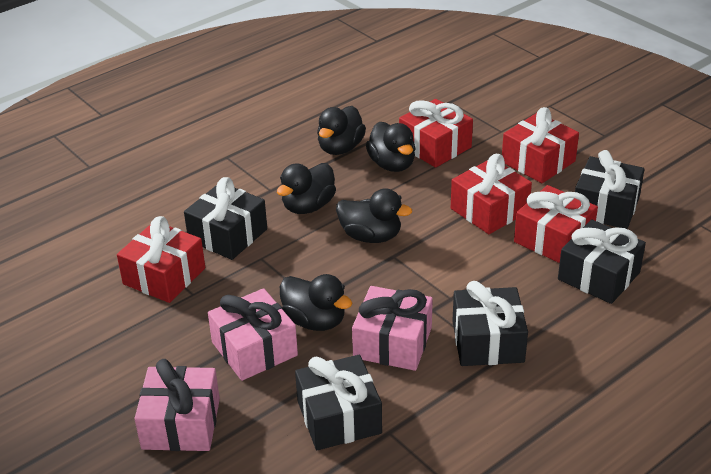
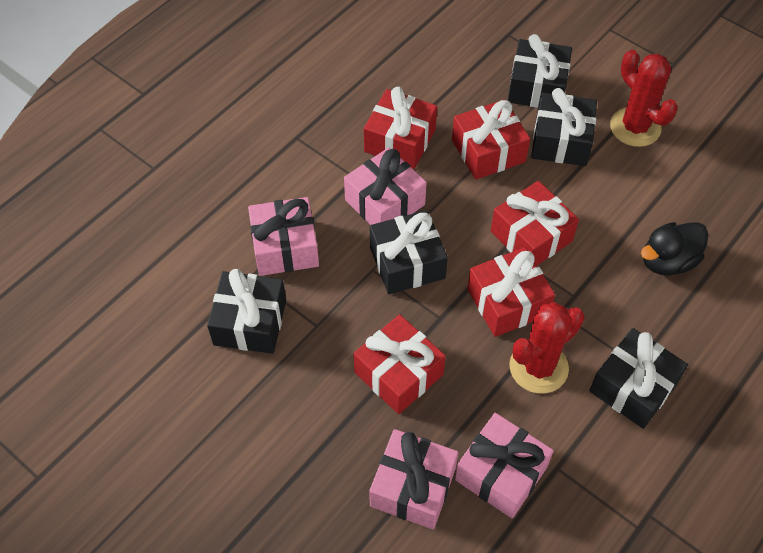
black duck: [277,163,336,214] [280,274,352,331] [317,106,366,155] [336,188,412,243] [366,122,415,172] = 5 -> [641,222,709,276] = 1
pink gift: [134,359,220,451] [208,288,298,381] [352,286,433,371] = 3 -> [248,197,319,276] [344,148,427,225] [369,429,458,529] [455,413,554,518] = 4
red cactus: none = 0 -> [509,302,585,393] [610,50,678,147] = 2

